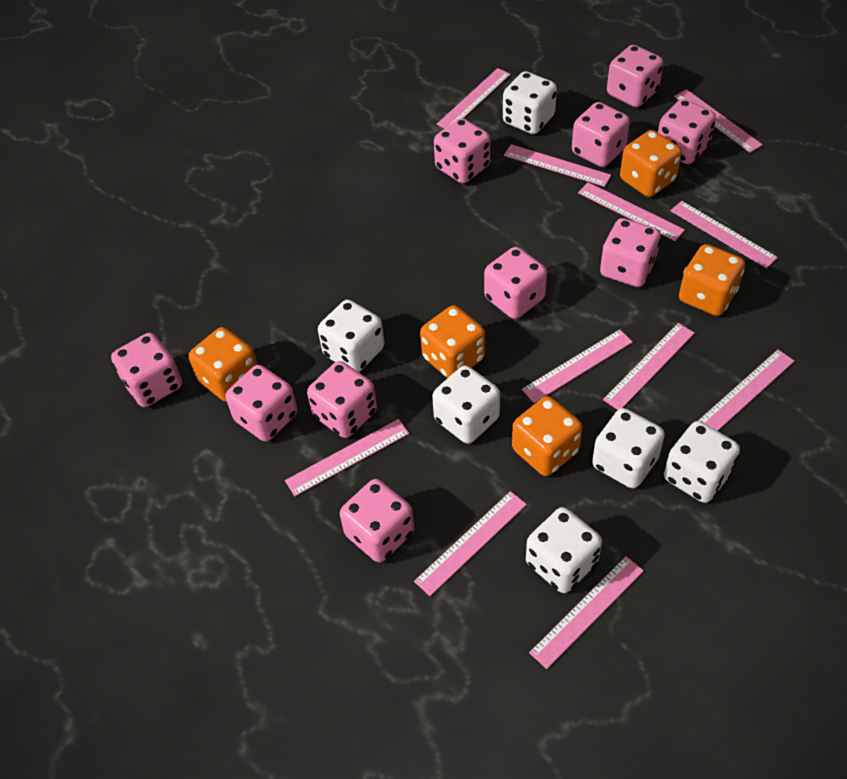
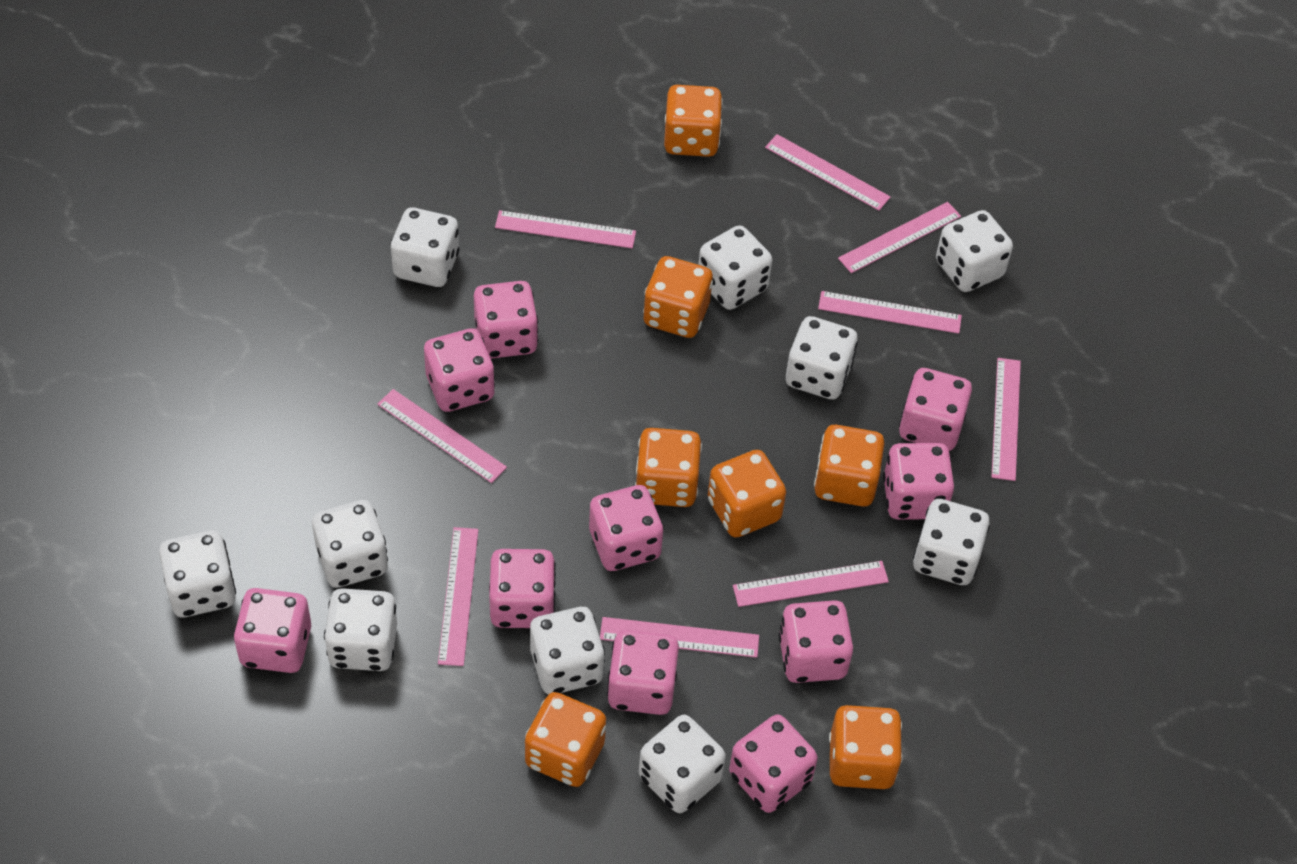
orange dice: [189,327,258,402] [420,305,485,378] [512,396,583,476] [620,130,682,197] [679,244,745,316] = 5 -> [525,692,606,787] [635,428,702,507] [643,256,713,338] [664,85,723,157] [708,450,786,538] [814,425,885,507] [829,705,903,789] = 7
pink ruler: [285,419,409,496] [414,491,527,596] [437,68,511,129] [504,144,611,187] [522,329,633,403] [529,556,644,669] [578,182,685,241] [603,323,695,410] [671,201,778,268] [674,89,763,153] [698,349,794,431] = 11 -> [377,389,507,483] [438,527,478,666] [495,210,636,248] [600,617,759,658] [733,561,889,607] [765,134,891,211] [818,291,962,334] [838,202,961,273] [991,358,1021,481] = 9
white dice: [318,300,384,372] [432,366,500,444] [503,71,557,134] [526,507,602,593] [592,408,665,488] [664,421,740,503] = 6 -> [159,530,236,617] [312,500,388,588] [324,588,397,671] [390,207,460,287] [530,607,605,695] [639,715,726,813] [698,225,772,310] [786,316,858,399] [913,499,990,585] [936,210,1013,292] = 10

